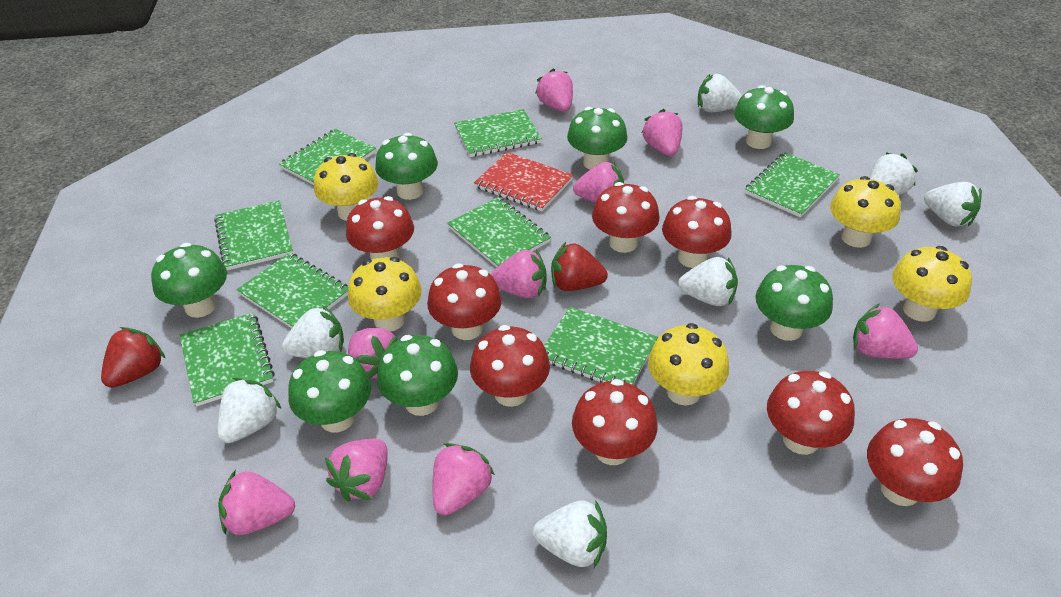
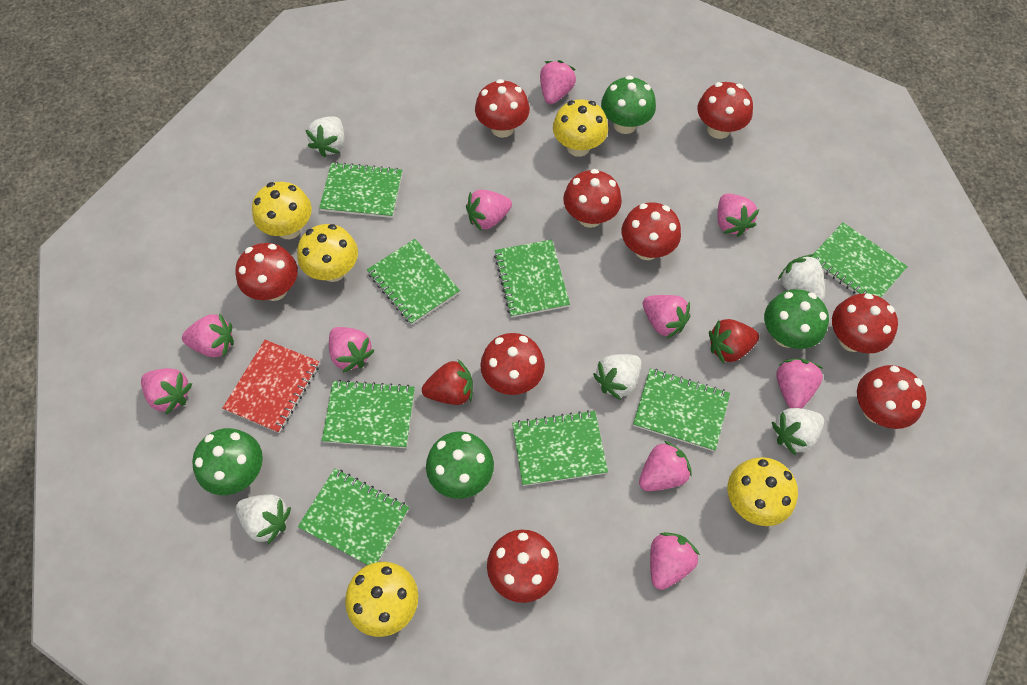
green mushroom: [151,243,227,318] [288,350,371,432] [375,133,438,200] [377,335,458,416] [567,107,627,169] [734,85,794,149] [755,265,833,341] = 7 -> [192,428,263,495] [426,432,494,499] [601,76,656,134] [764,289,829,349] = 4
pink strawberry: [218,470,295,535] [325,439,388,501] [348,328,398,379] [433,443,495,516] [491,250,547,298] [535,68,573,112] [573,162,624,203] [642,109,683,156] [853,304,918,359] = 9 -> [141,368,192,415] [182,313,234,357] [329,327,375,373] [466,190,512,231] [540,60,576,104] [639,441,691,491] [643,295,690,338] [650,532,700,590] [717,193,759,237] [776,359,823,408] = 10
red mushroom: [346,196,414,260] [427,264,502,340] [470,325,550,407] [572,379,658,465] [592,182,659,253] [662,196,732,268] [767,371,855,455] [867,418,963,506] = 8 -> [235,243,298,301] [475,79,530,138] [480,333,545,395] [487,530,559,603] [563,169,622,228] [622,202,681,260] [697,82,753,139] [832,293,898,353] [857,365,927,429] = 9
white strawberry: [218,378,281,443] [282,305,344,358] [533,500,607,568] [678,257,738,306] [698,74,742,112] [869,153,918,195] [924,182,982,227] = 7 -> [236,494,291,544] [306,116,345,157] [593,354,641,400] [772,408,824,456] [778,254,825,300] = 5

